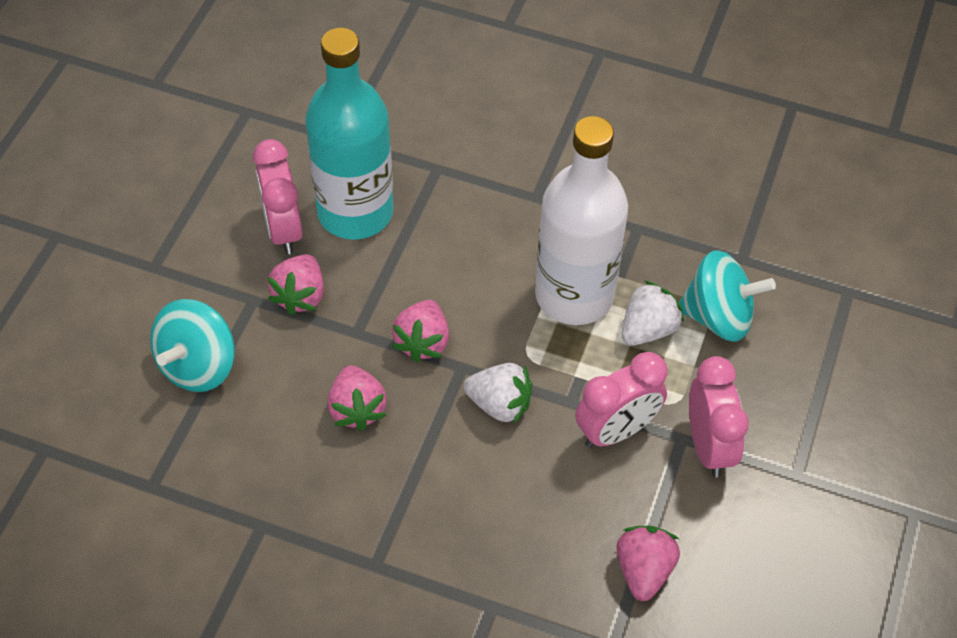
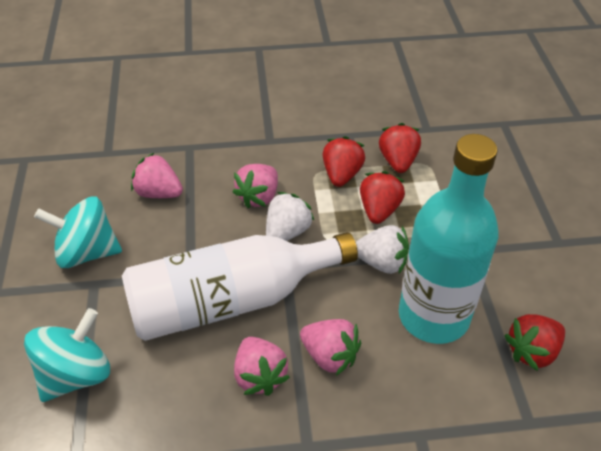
pink clock: [253,139,303,254] [575,352,668,448] [689,356,749,478] = 3 -> none = 0
red strawberry: none = 0 -> [323,136,365,187] [360,171,405,224] [379,123,421,173] [504,314,565,371] = 4

